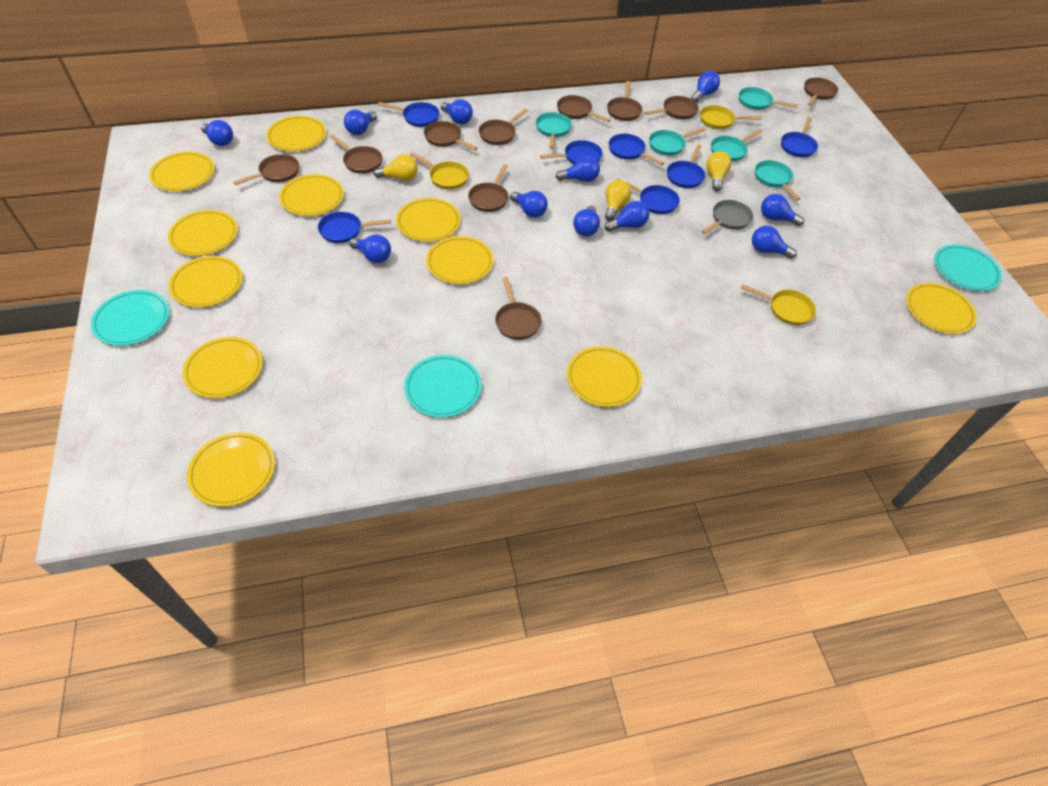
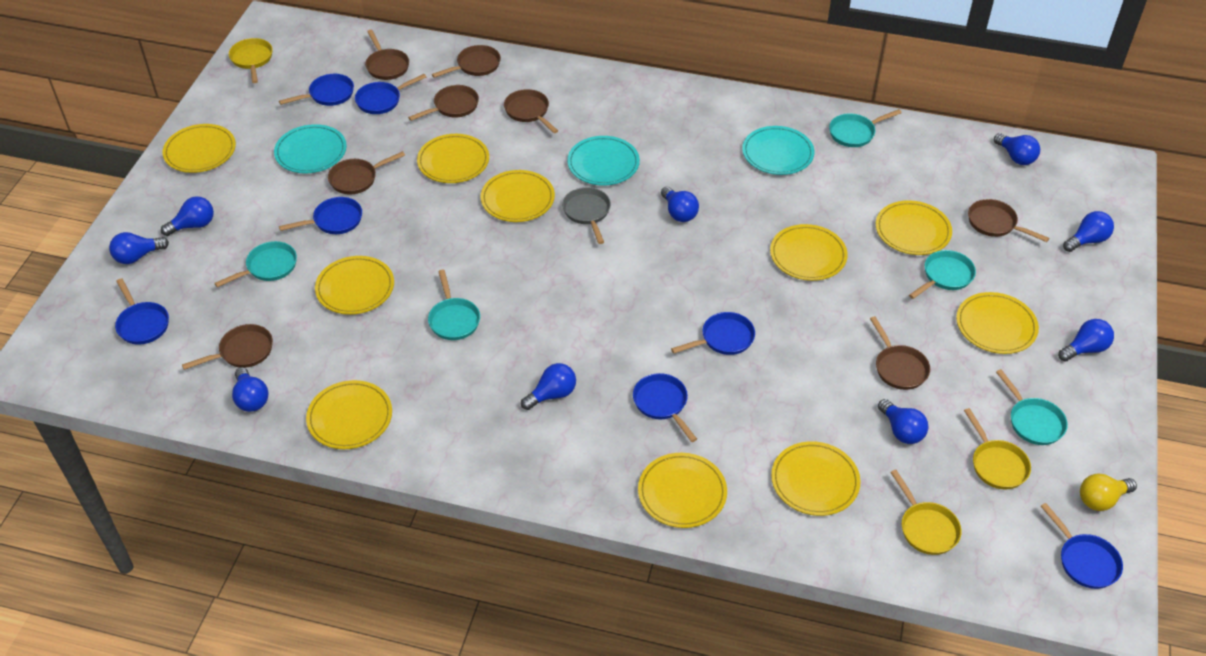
blue light bulb: [201,120,233,146] [344,110,377,135] [349,235,391,263] [441,99,473,124] [510,191,548,218] [556,156,600,182] [573,206,600,236] [605,201,649,232] [691,71,720,103] [752,226,797,259] [761,194,804,226] = 11 -> [109,232,169,264] [161,196,214,236] [232,367,269,412] [521,363,576,410] [661,187,699,222] [878,399,928,444] [994,133,1040,165] [1058,319,1114,362] [1063,211,1114,252] = 9
brown pan: [233,154,299,185] [330,134,382,174] [424,121,478,150] [468,164,509,212] [479,109,528,145] [495,277,542,340] [557,95,611,122] [607,81,642,121] [644,96,699,120] [804,77,838,106] = 10 -> [182,324,273,370] [328,151,405,195] [365,30,409,80] [408,85,479,121] [432,45,501,78] [504,89,558,133] [870,316,930,390] [968,199,1049,242] = 8
yellow light bulb: [374,154,418,181] [605,180,631,221] [706,151,732,191] = 3 -> [1080,473,1137,511] = 1
yellow plate: [149,152,215,191] [168,210,238,256] [169,256,243,307] [182,337,263,398] [187,432,275,507] [266,116,326,152] [279,174,344,216] [396,198,461,242] [426,236,493,284] [567,346,642,407] [906,283,977,334] = 11 -> [163,124,236,173] [306,380,392,449] [315,256,394,315] [417,134,489,183] [481,170,555,222] [638,453,727,528] [770,224,848,281] [771,441,861,516] [876,200,952,255] [956,292,1039,354] = 10

